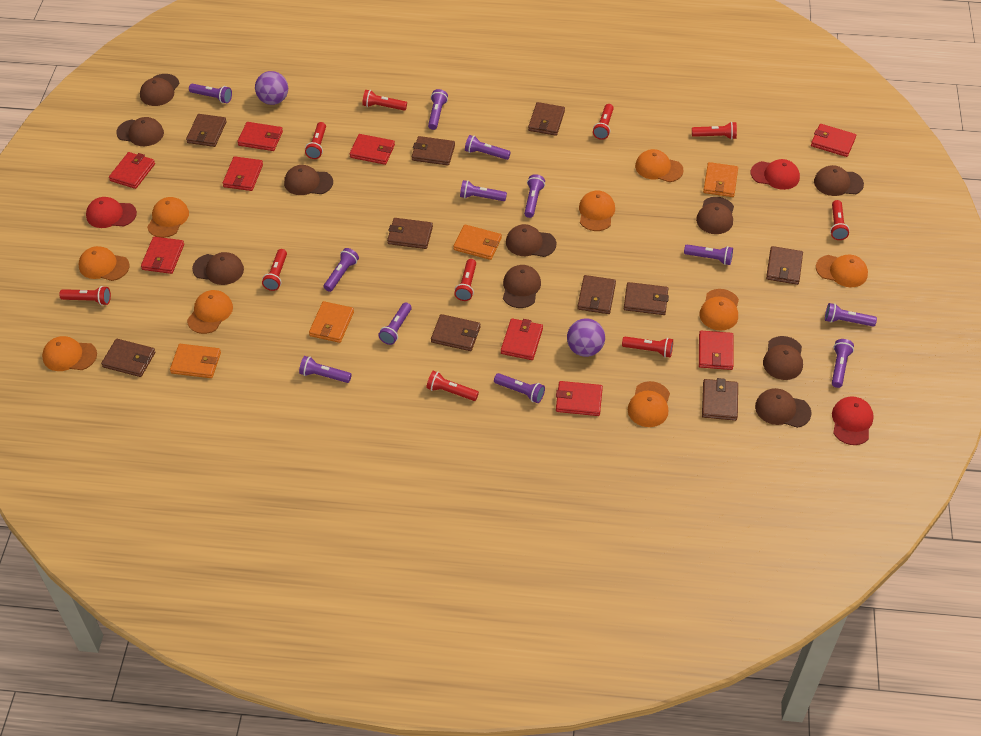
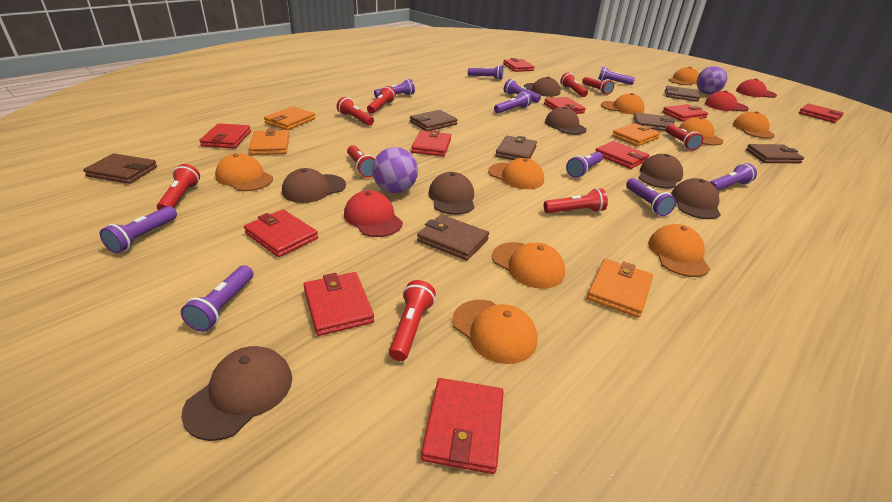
brown cap: [116,117,164,146] [140,74,180,106] [192,252,244,285] [284,165,333,195] [503,265,541,308] [506,224,556,257] [696,197,734,234] [755,388,811,428] [763,336,803,380] [814,165,864,196] = 10 -> [181,346,292,441] [282,168,346,203] [428,172,474,215] [524,77,561,97] [545,107,587,135] [638,154,683,189] [671,178,721,219] = 7
brown wallet: [101,339,155,377] [186,114,227,147] [387,218,433,249] [412,136,455,166] [431,314,481,351] [528,102,565,136] [577,275,616,314] [624,282,669,315] [702,378,738,421] [766,246,803,285] = 10 -> [83,154,157,184] [410,110,458,131] [417,215,489,261] [495,135,537,160] [633,112,675,131] [665,86,700,102] [746,144,804,163] = 7
purple flashlight: [189,84,232,103] [299,356,352,383] [324,248,359,292] [378,302,412,345] [428,89,448,130] [460,180,507,201] [465,135,511,160] [494,373,545,403] [524,174,545,218] [684,245,733,265] [825,303,877,326] [832,339,854,388] = 12 -> [100,206,177,254] [181,265,253,332] [374,79,415,98] [468,65,503,80] [494,91,532,113] [504,79,541,103] [566,152,603,178] [598,67,635,85] [626,178,676,216] [710,163,757,191] = 10
red flashlight: [59,286,111,305] [262,249,287,291] [305,122,326,159] [362,90,407,111] [426,371,479,401] [454,259,476,301] [593,104,614,140] [622,337,673,358] [692,122,737,140] [830,200,850,240] = 10 -> [157,164,200,210] [337,97,374,126] [347,145,375,178] [367,86,396,114] [389,280,436,361] [544,188,608,213] [560,73,588,97] [582,77,614,95] [666,124,703,151] = 9
red wallet: [109,152,155,189] [141,237,184,274] [223,156,263,191] [237,122,283,151] [349,134,395,165] [501,318,543,360] [556,381,603,416] [699,331,734,370] [811,124,856,157] = 9 -> [200,123,251,148] [244,209,318,257] [304,272,374,336] [411,130,451,156] [421,378,504,474] [503,58,535,72] [544,97,586,114] [596,141,649,169] [662,104,708,121] [799,104,844,123] = 10

